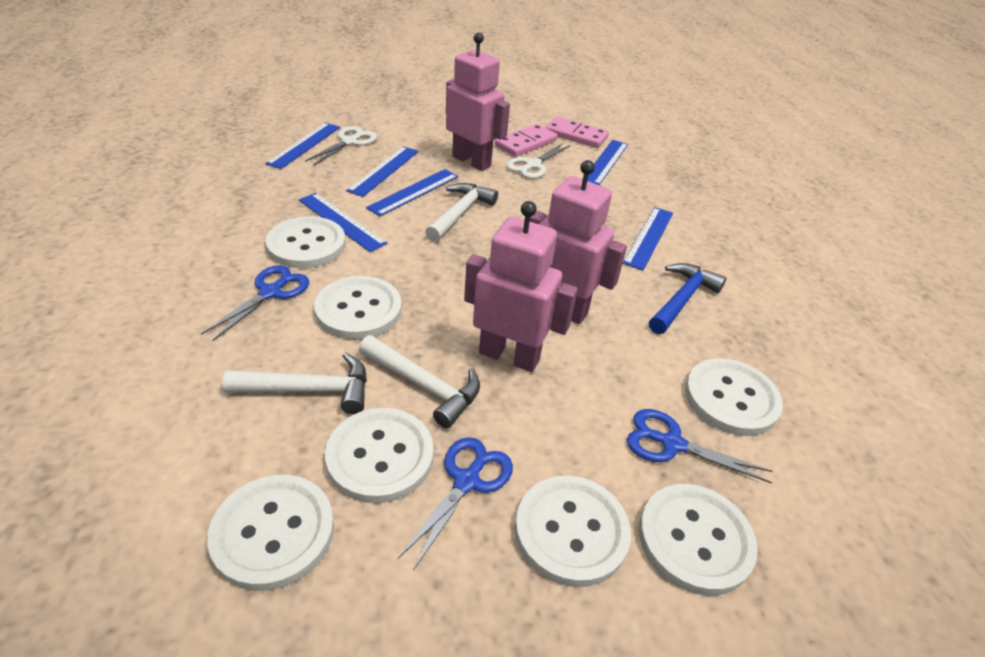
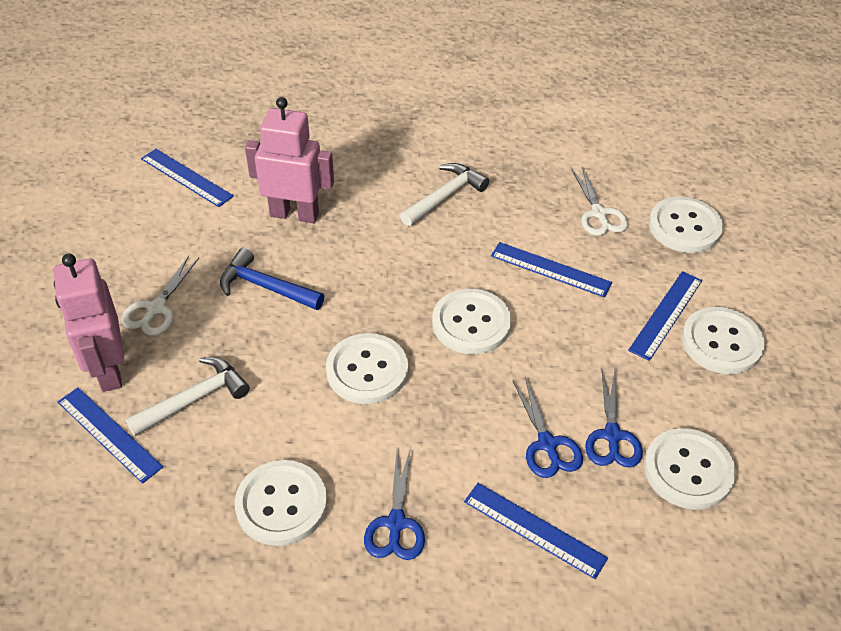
blue ruler: [265,123,340,169] [299,193,388,252] [346,146,419,197] [366,169,458,216] [587,140,628,185] [623,207,673,270] = 6 -> [58,387,163,484] [141,149,234,207] [464,483,608,579] [491,242,612,297] [628,271,702,361] = 5
pink domino: [495,124,557,157] [545,116,609,148] = 2 -> none = 0
pink robot: [446,33,510,171] [464,201,578,372] [530,160,627,324] = 3 -> [53,254,124,392] [245,97,334,223] = 2
white button: [207,475,334,591] [266,216,346,268] [314,276,402,340] [325,408,434,503] [515,476,631,587] [639,484,758,596] [685,358,783,436] = 7 -> [235,460,327,546] [326,333,408,404] [432,289,511,354] [644,428,736,510] [649,197,723,253] [682,307,765,374] = 6
white hammer: [222,352,367,414] [359,335,480,428] [425,183,498,242] = 3 -> [125,357,250,436] [400,163,489,227] = 2

